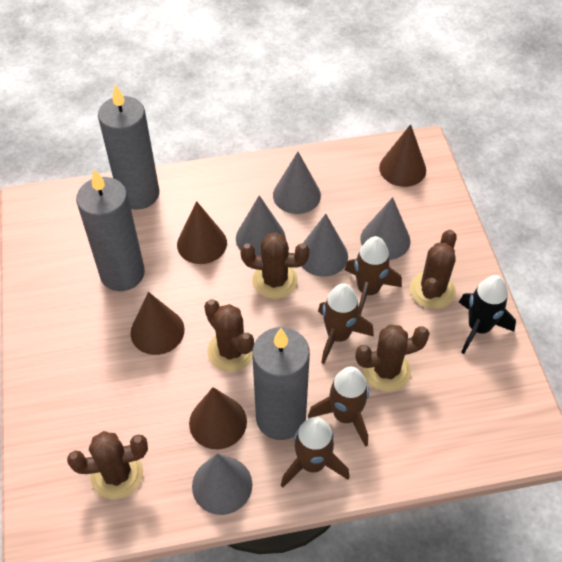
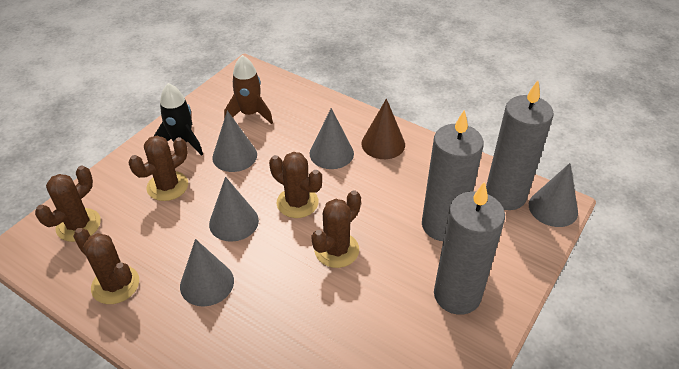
brown cone: [131,292,185,355] [177,201,227,264] [189,387,247,449] [379,124,426,187] = 4 -> [361,99,405,159] = 1
brown rocket: [281,417,350,488] [308,367,369,447] [318,283,374,364] [345,236,402,315] = 4 -> [224,55,273,124] = 1

